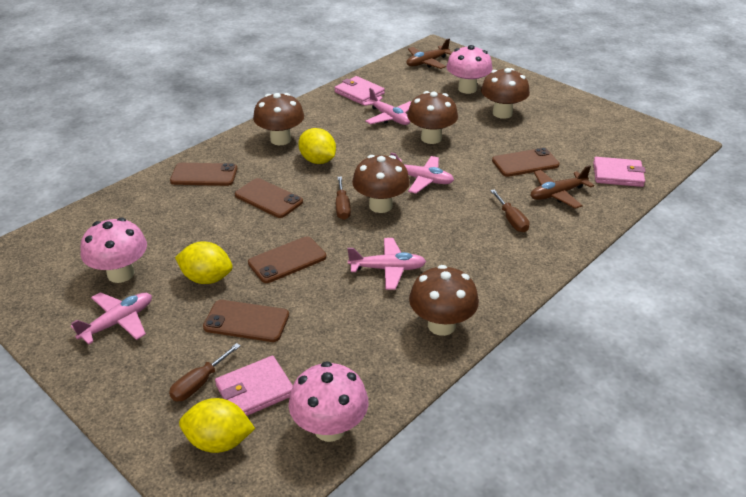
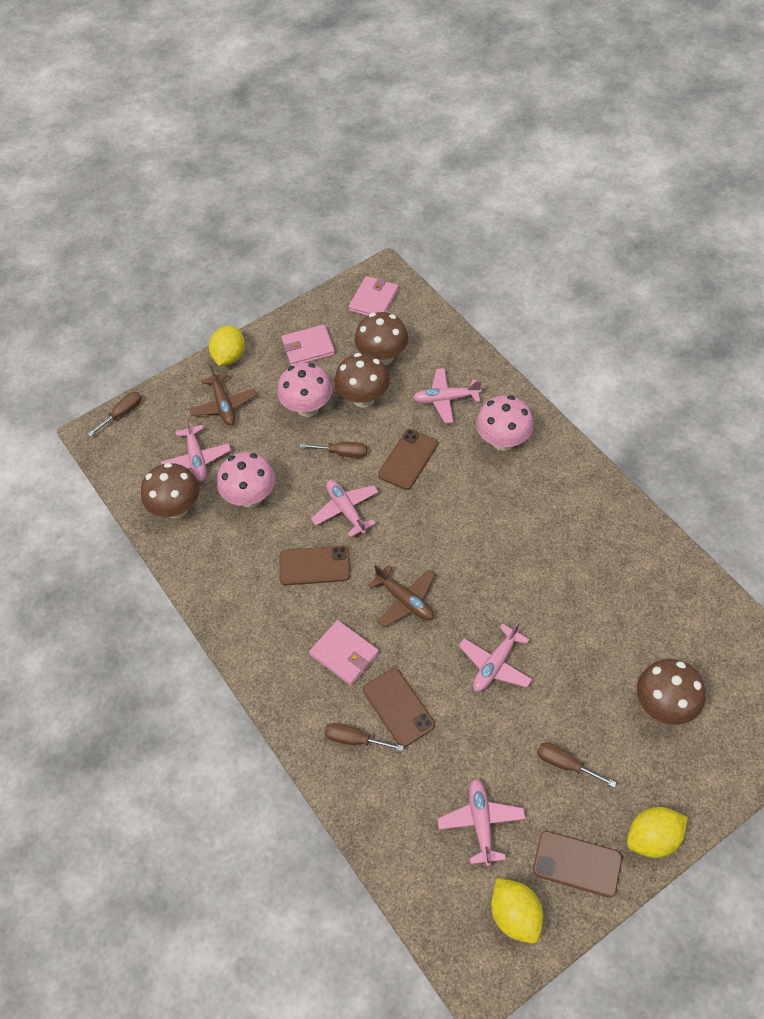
brown mushroom: [253,93,304,145] [352,155,410,213] [407,91,458,144] [409,265,479,336] [481,68,530,119] = 5 -> [141,463,199,519] [334,353,390,408] [355,312,408,365] [637,659,705,725] = 4
brown phone: [170,163,237,186] [203,300,289,342] [235,178,303,218] [248,236,326,283] [492,148,560,177] = 5 -> [279,546,350,585] [363,668,435,747] [378,429,438,490] [533,831,622,898] = 4
brown screwdriver: [169,343,241,401] [336,176,351,220] [490,190,529,232] = 3 -> [88,392,142,437] [299,442,367,458] [325,723,404,751] [537,743,616,788] = 4
pink plane: [71,292,152,345] [347,238,426,290] [362,88,411,125] [390,153,454,194] = 4 -> [161,417,231,482] [311,480,379,538] [413,368,482,423] [437,779,526,866] [459,622,533,692] = 5

